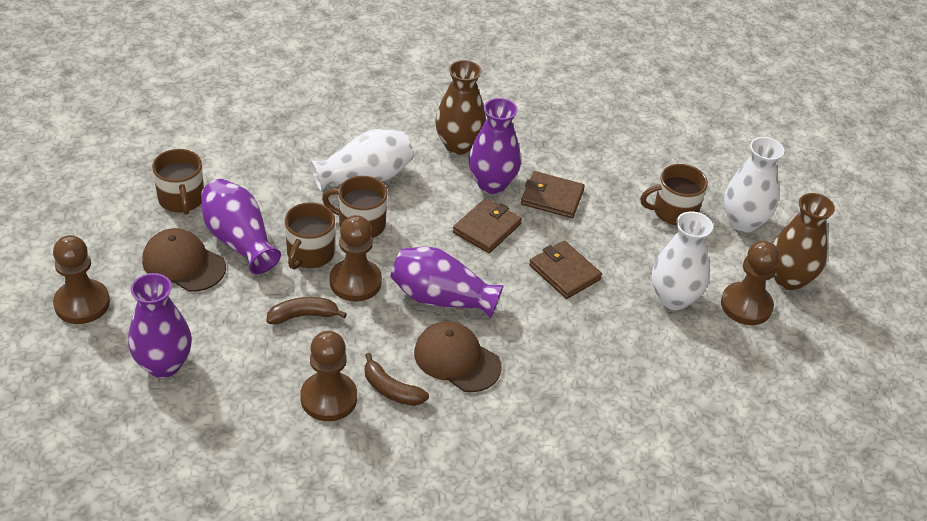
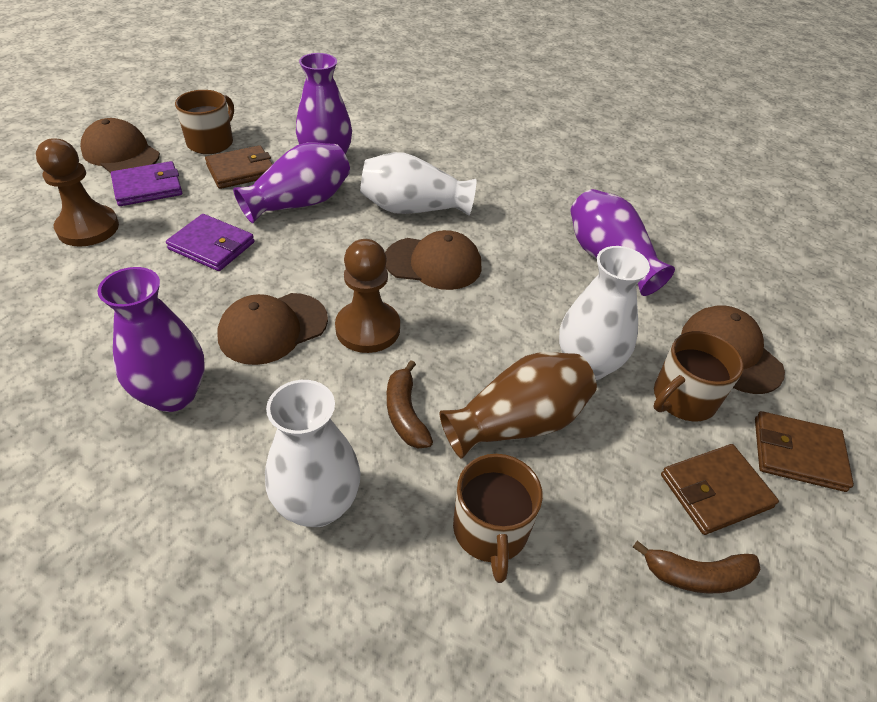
brown cap: [142,228,226,292] [414,321,502,392] = 2 -> [80,118,160,173] [217,293,328,365] [385,230,482,290] [681,305,785,394] = 4
brown mug: [152,149,204,215] [285,202,335,270] [322,176,387,238] [640,164,708,226] = 4 -> [175,90,234,154] [453,454,543,583] [654,331,744,422] = 3
brown pawn: [53,235,110,324] [300,331,357,421] [330,215,382,302] [721,241,779,325] = 4 -> [36,138,119,247] [335,239,400,353] = 2
brown vase: [435,60,486,155] [773,193,835,290] = 2 -> [439,352,597,459] = 1
purple wallet: none = 0 -> [111,161,182,206] [166,214,254,271] = 2

